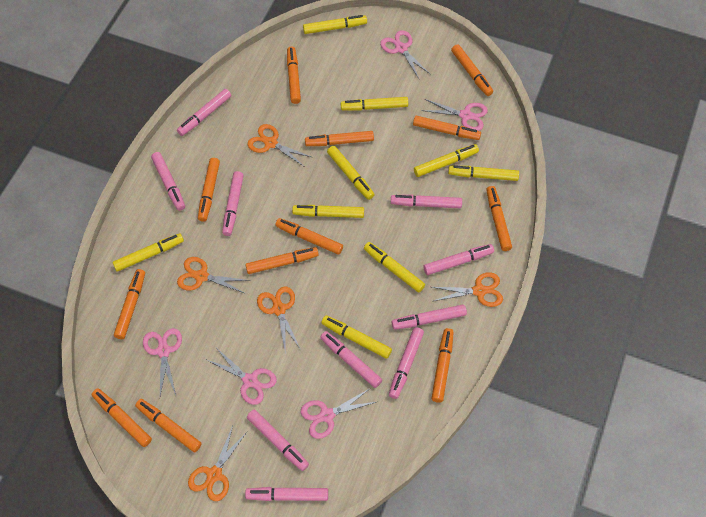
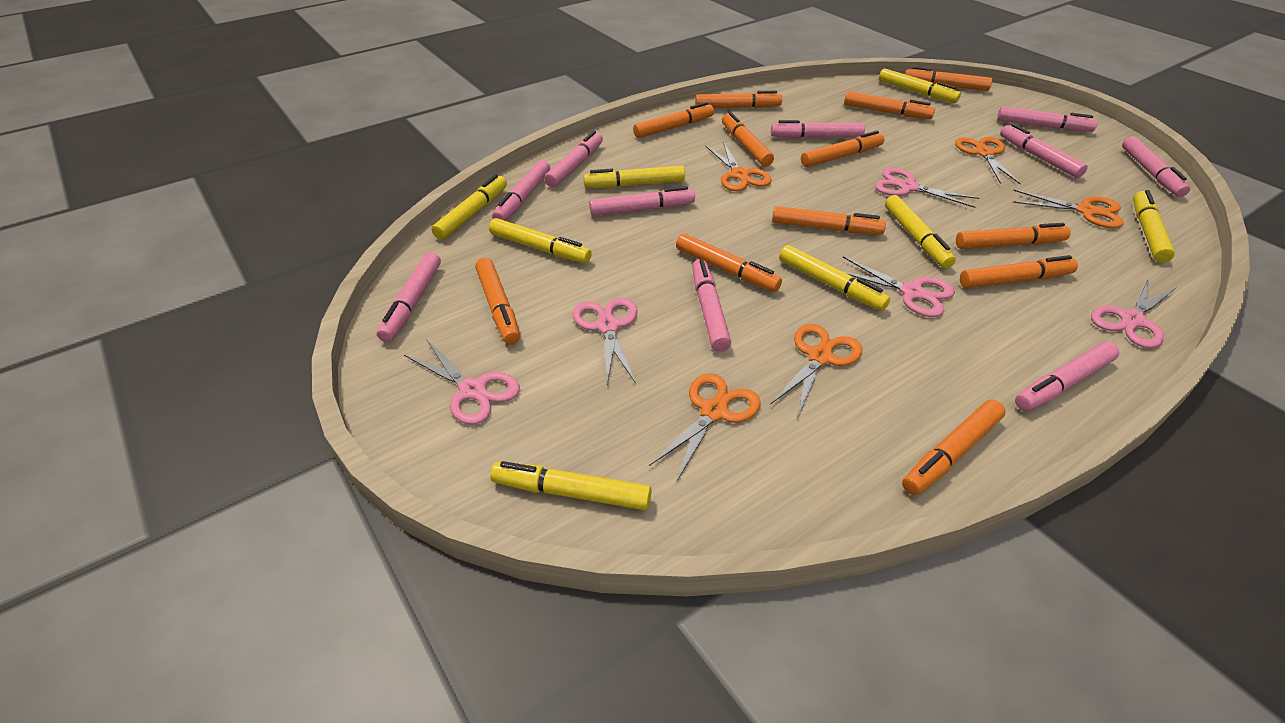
yellow marker: [113,233,184,272] [292,205,364,218] [303,15,367,34] [321,315,392,359] [327,146,375,200] [341,97,408,111] [364,242,425,292] [414,144,479,177] [448,165,519,181] = 9 -> [431,174,507,240] [489,218,592,263] [490,461,652,510] [583,165,685,188] [779,245,890,311] [879,68,961,103] [885,195,956,268] [1133,190,1175,262] = 8

